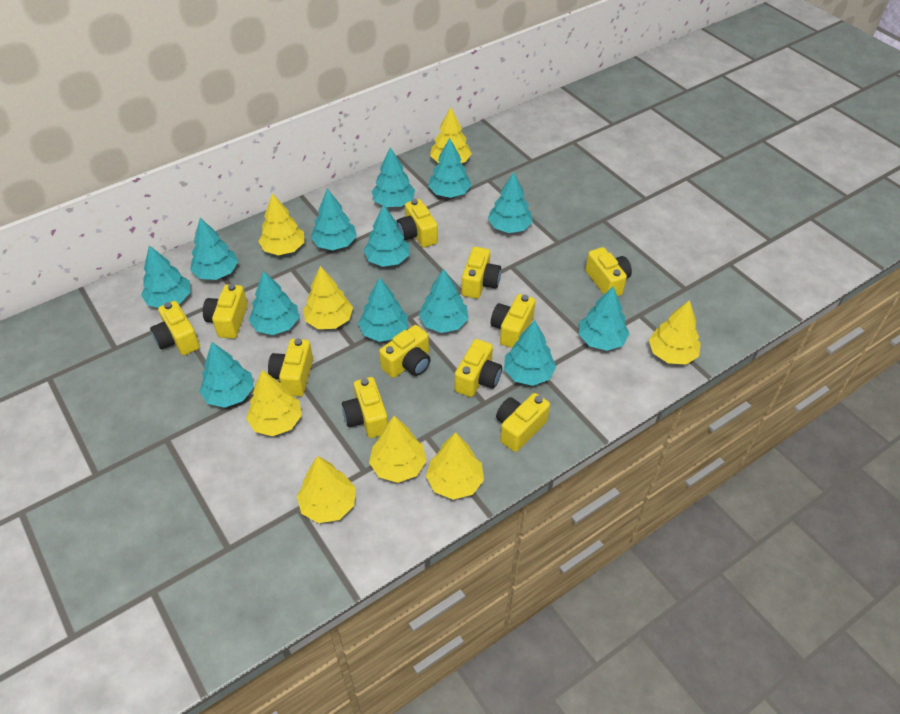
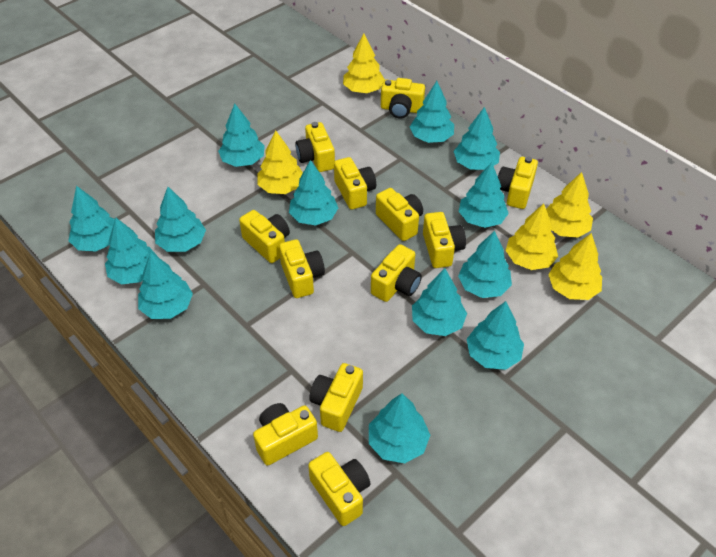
yellow camera: [150,301,200,355] [203,284,248,339] [268,338,313,397] [342,377,388,438] [379,325,431,378] [397,199,438,248] [455,339,502,397] [462,247,501,299] [491,294,535,348] [496,393,550,452] [585,247,632,296] = 11 -> [239,210,290,263] [253,403,318,466] [279,239,325,298] [295,122,335,172] [308,452,370,526] [309,363,363,432] [334,157,376,210] [371,244,422,302] [376,188,423,241] [381,78,425,118] [423,212,466,268] [498,157,538,209] = 12
yellow tree: [246,370,302,436] [258,193,304,255] [297,456,356,523] [303,266,353,329] [369,416,427,483] [426,432,484,500] [430,107,472,163] [649,300,701,365] = 8 -> [257,130,303,194] [343,34,385,93] [505,204,558,270] [546,172,593,238] [548,233,602,300] = 5

